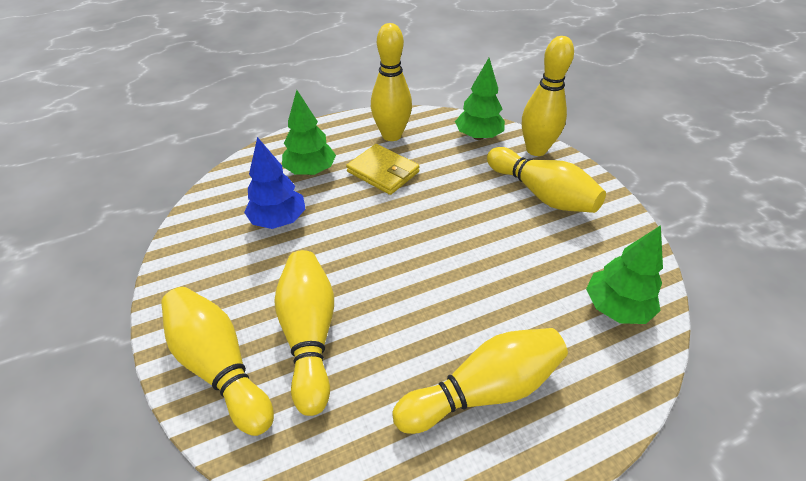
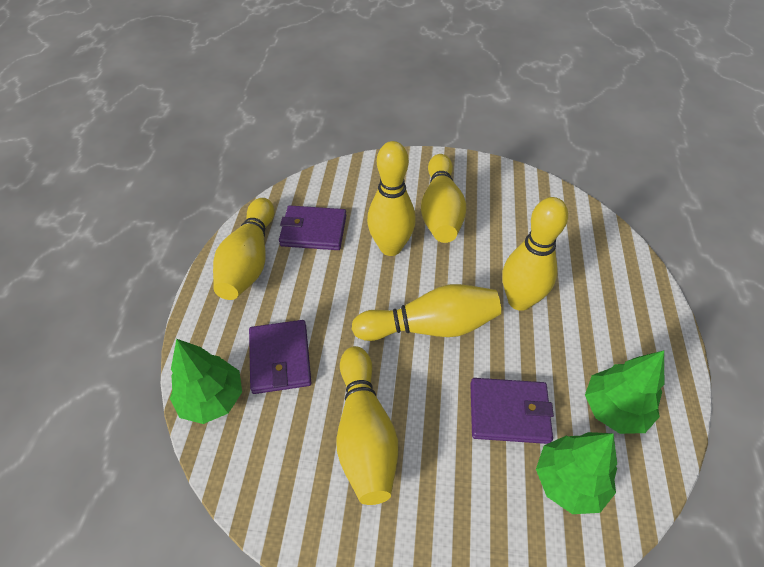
blue tree: [244,137,305,229] = 1 -> none = 0
purple wallet: none = 0 -> [249,320,311,394] [279,205,346,250] [470,378,554,444] = 3
yellow wallet: [346,144,420,195] = 1 -> none = 0

